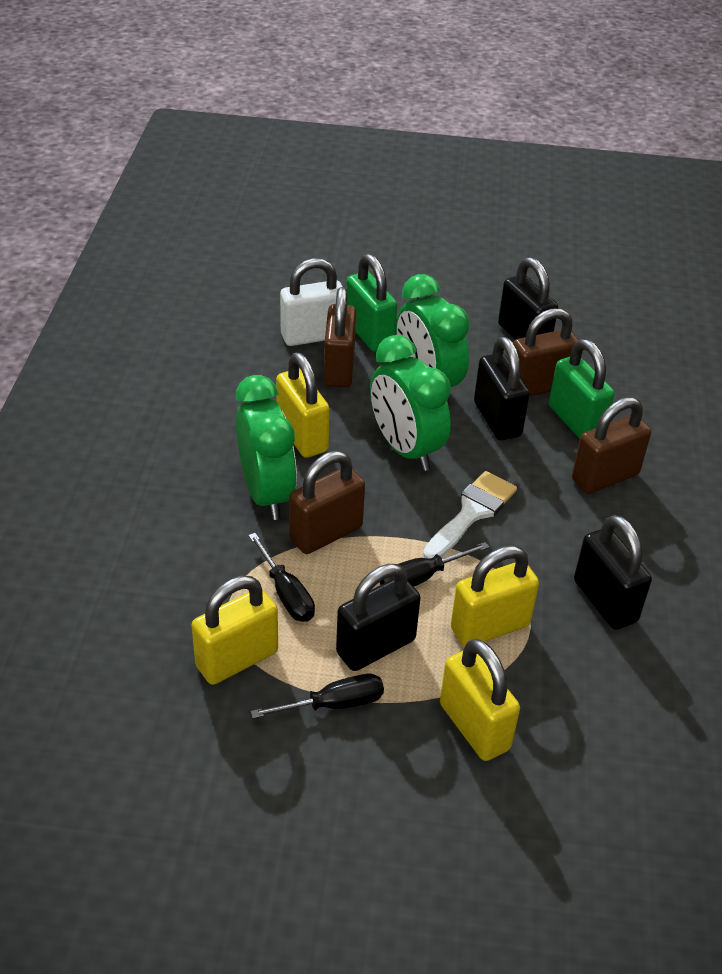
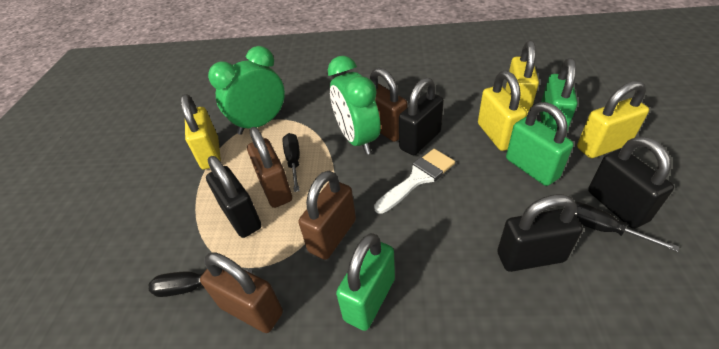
green clock: [236,375,297,520] [370,335,451,471] [396,274,470,403] = 3 -> [208,46,285,135] [328,56,381,155] = 2
green padlock: [346,254,397,352] [549,339,614,439] = 2 -> [336,233,395,331] [506,102,574,186] [540,58,577,131] = 3
white padlock: [280,258,343,346] = 1 -> none = 0

